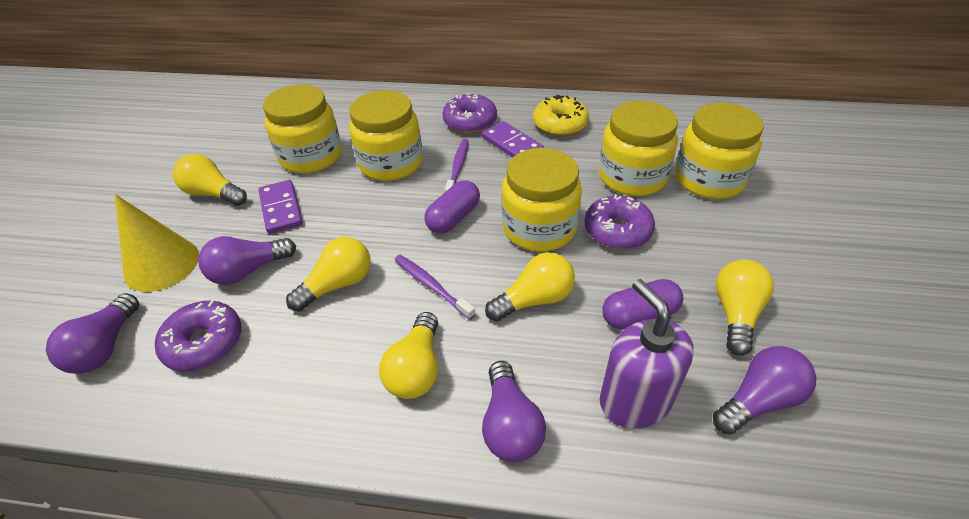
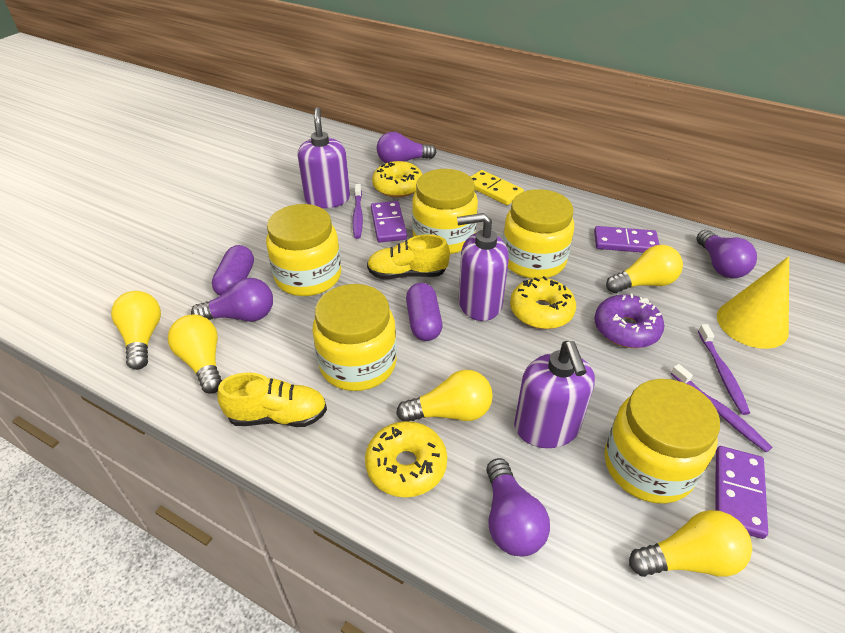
purple domino: [258,180,303,234] [482,121,544,158] = 2 -> [371,201,407,242] [594,226,660,253] [715,446,768,539] = 3
purple donut: [155,300,241,372] [442,93,497,133] [584,194,655,249] = 3 -> [594,293,664,348] = 1
purple soap dispenser: [600,279,694,429] = 1 -> [298,107,350,208] [457,213,509,321] [514,341,595,448] = 3
purple toothbrush: [395,255,475,320] [445,139,469,192] = 2 -> [353,184,363,239] [671,364,772,452] [698,324,750,415] = 3
yellow domino: none = 0 -> [471,170,524,205] = 1
yellow donut: [533,95,589,136] = 1 -> [365,421,447,497] [372,161,423,197] [510,276,576,329] = 3
yellow shoe: none = 0 -> [217,373,327,427] [367,234,450,279] = 2

